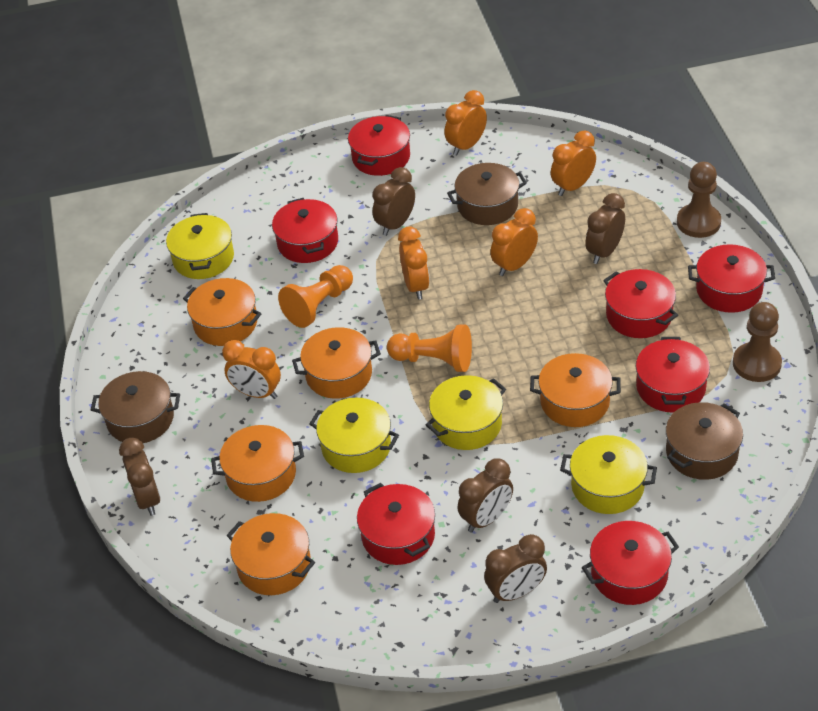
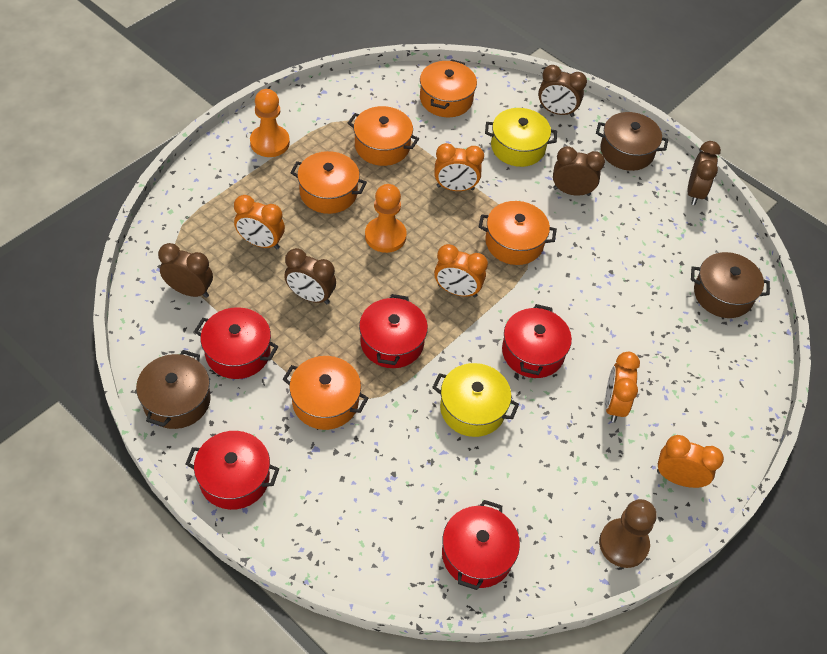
brown pawn: [677,162,721,238] [733,302,782,382] = 2 -> [599,499,657,568] = 1
red pot: [272,198,338,263] [348,115,410,176] [357,483,435,565] [582,521,679,605] [603,269,678,338] [636,337,710,413] [688,244,775,313] = 7 -> [186,431,279,510] [194,307,278,379] [359,294,428,368] [442,500,520,590] [502,304,572,378] = 5
yellow pot: [166,213,234,279] [309,398,399,473] [426,375,506,450] [560,435,657,514] = 4 -> [432,363,519,437] [485,108,557,167] = 2

